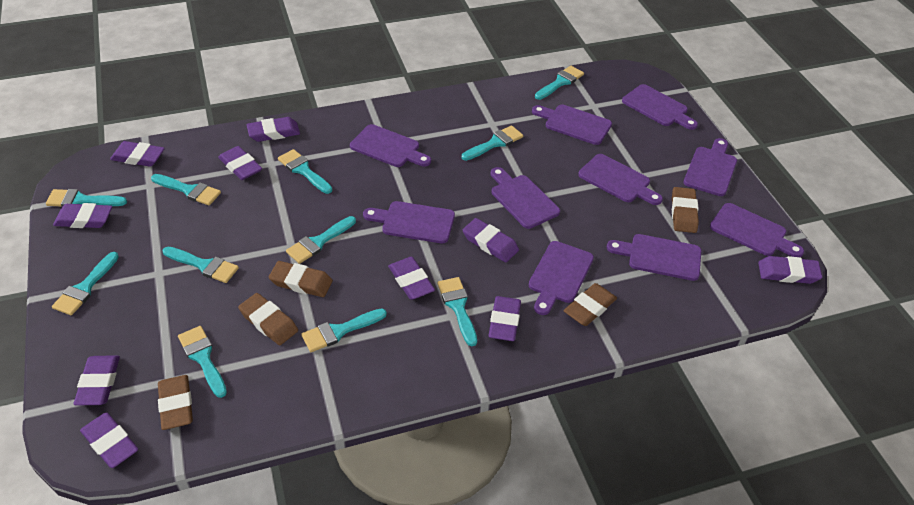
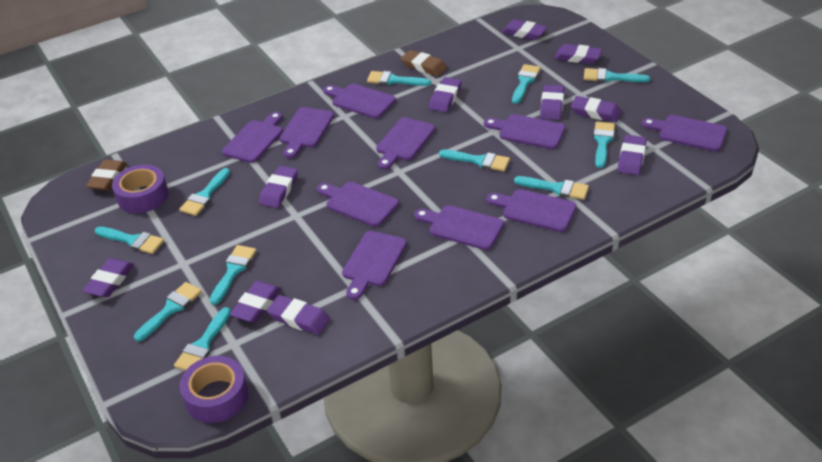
brown eraser: [158,375,193,430] [238,293,298,345] [269,261,333,297] [564,283,617,326] [672,187,699,233] = 5 -> [86,159,127,190] [401,50,447,76] = 2
purple tape: none = 0 -> [112,164,169,213] [180,356,248,423] = 2

